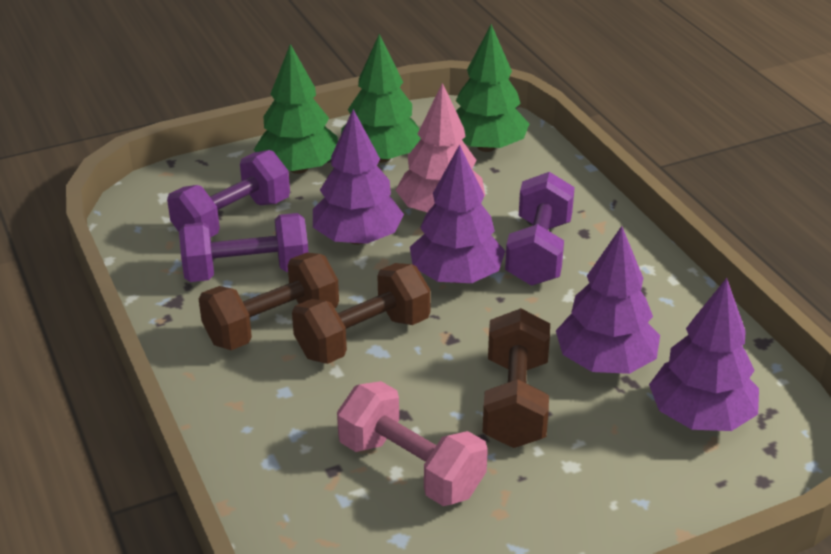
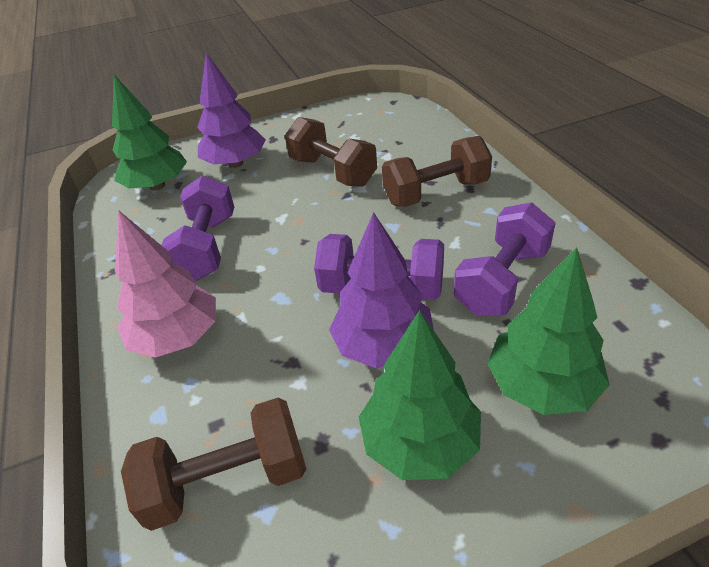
pink dumbbell: [337,381,488,506] = 1 -> none = 0
purple tree: [313,109,404,245] [410,144,505,283] [556,226,660,374] [649,278,759,431] = 4 -> [197,53,266,168] [329,212,434,368] = 2

